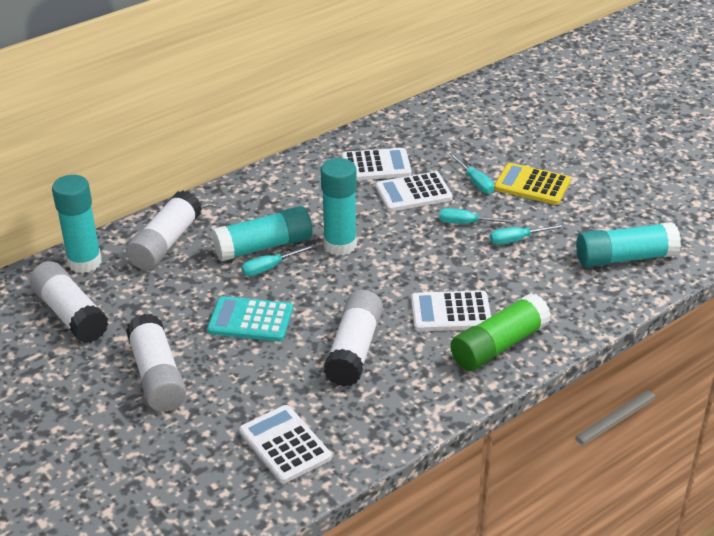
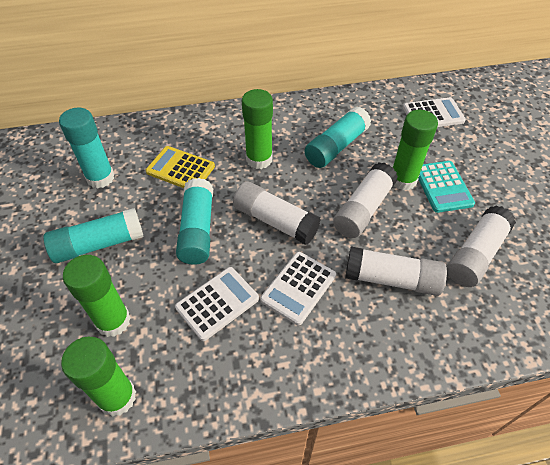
green glue stick: [450,293,551,371] = 1 -> [61,337,136,417] [63,255,131,337] [242,89,273,169] [393,110,438,190] = 4
turquoise screwdriver: [241,244,316,276] [439,208,517,224] [449,153,494,194] [490,224,566,245] = 4 -> none = 0
white calculator: [239,405,331,484] [341,148,412,180] [375,171,453,212] [411,290,491,331] = 4 -> [175,267,259,341] [260,252,336,325] [403,97,466,127] = 3

